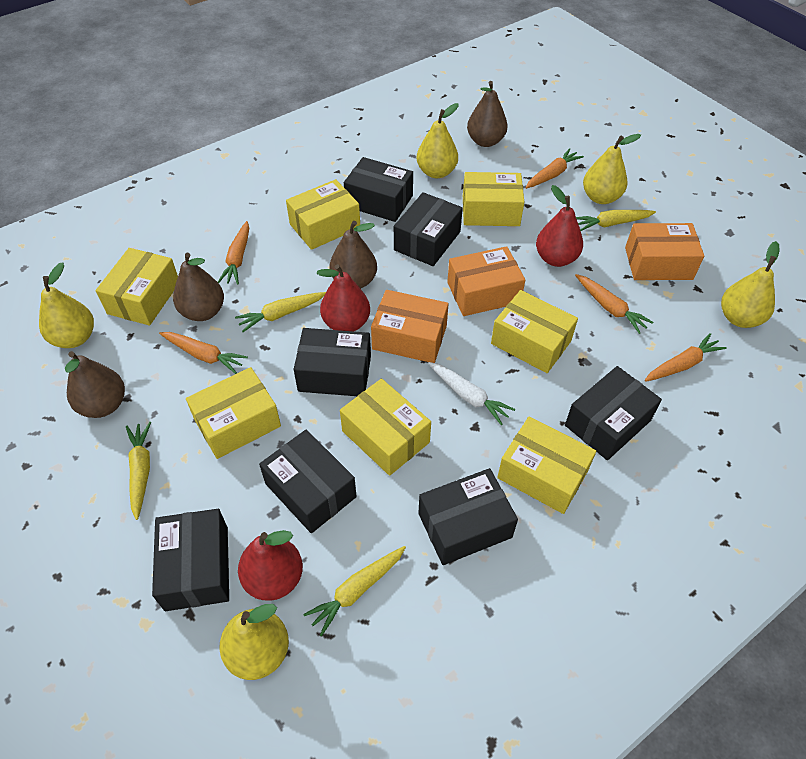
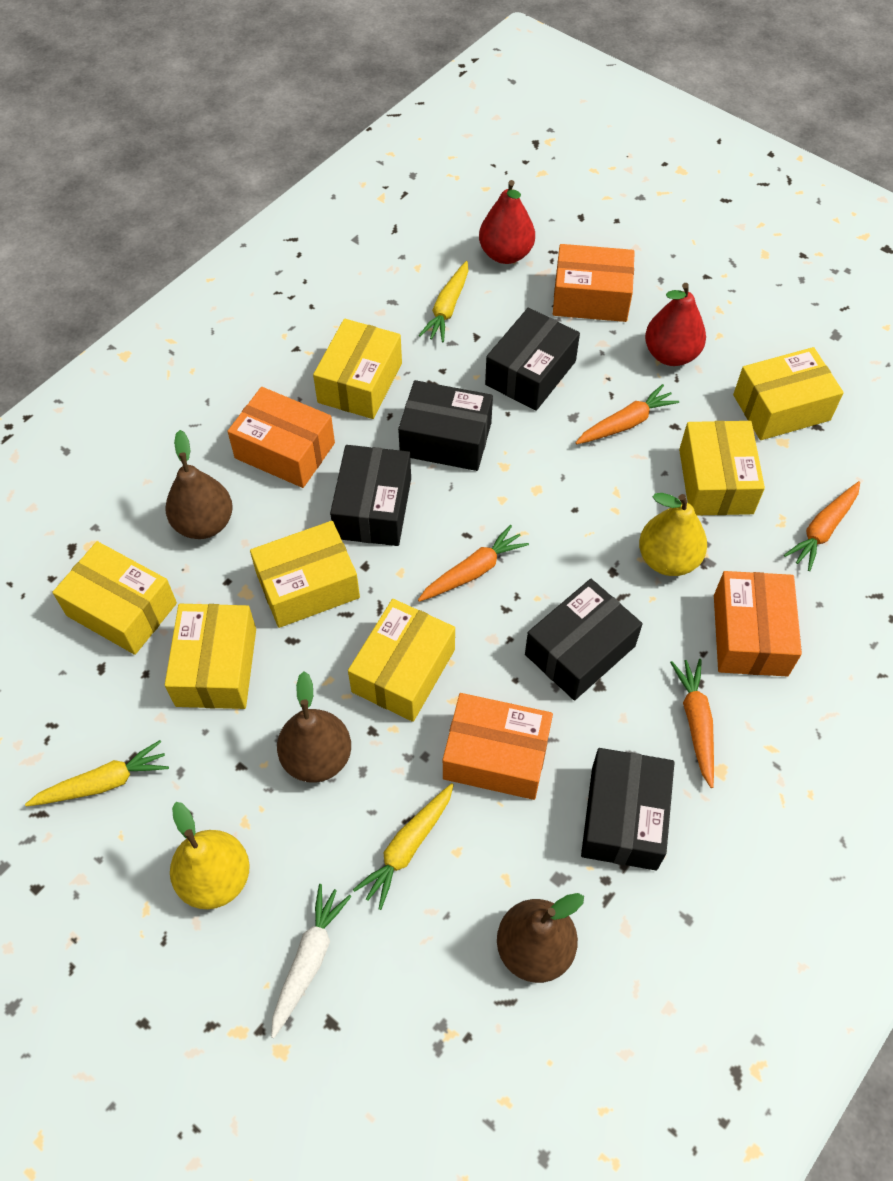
black box: [152,509,229,611] [259,430,357,533] [294,328,371,396] [344,157,413,222] [394,192,463,266] [418,468,518,565] [565,366,662,460] = 7 -> [330,445,411,546] [398,380,493,471] [485,308,580,411] [525,579,643,700] [581,748,675,870] = 5
brown pear: [65,351,125,418] [173,253,224,321] [330,221,377,289] [467,81,508,147] = 4 -> [165,430,233,539] [277,672,351,783] [497,893,584,983] = 3
orange box: [371,290,449,363] [447,246,525,316] [625,223,704,280] = 3 -> [227,387,335,488] [443,693,553,800] [553,244,635,322] [714,571,802,676] = 4
orange carrot: [159,332,248,374] [218,221,249,284] [525,148,584,189] [575,274,654,334] [645,333,727,382] = 5 -> [418,525,529,602] [575,384,679,444] [670,659,714,788] [784,481,860,571] = 4
red pear: [238,530,303,601] [316,264,370,331] [536,185,583,267] = 3 -> [479,180,535,264] [645,283,706,366] = 2
yellow carrot: [126,422,151,520] [235,292,326,332] [303,546,406,636] [576,210,656,231] = 4 -> [25,740,169,806] [353,783,454,910] [419,261,468,342] = 3
yellow pear: [39,262,94,348] [219,604,289,680] [417,103,459,178] [583,134,641,204] [721,241,780,328] = 5 -> [170,802,250,909] [639,493,707,576] = 2

